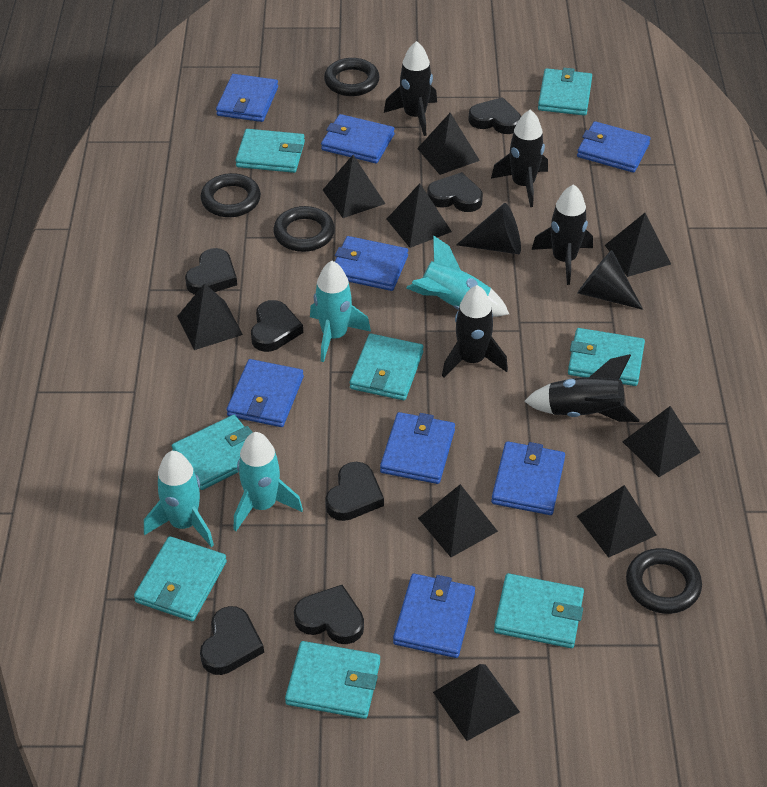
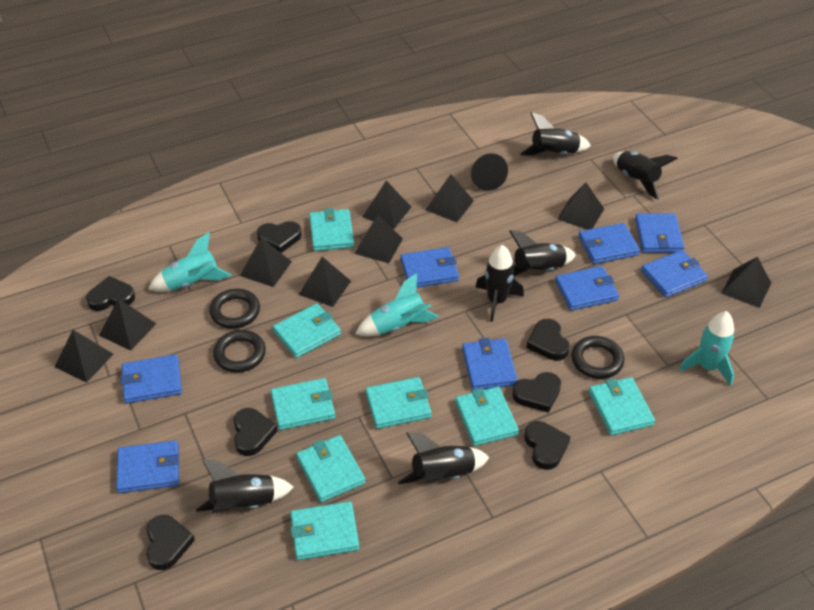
black cone: [456,203,521,254] [578,250,643,310] = 2 -> [471,153,508,191] = 1
black ring: [201,173,261,217] [273,206,335,252] [324,58,380,96] [626,548,702,614] = 4 -> [209,289,260,329] [213,330,266,373] [571,336,624,379] = 3
black rocket: [384,41,437,136] [442,285,508,378] [491,110,548,207] [524,354,639,422] [532,184,593,285] = 5 -> [196,460,294,513] [398,432,490,484] [475,245,524,322] [509,230,576,276] [520,112,591,156] [613,151,678,200] = 6
turquoise rocket: [144,451,214,547] [234,432,303,531] [310,261,371,362] [406,235,509,317] = 4 -> [148,232,232,292] [356,273,439,336] [679,311,734,386] = 3

